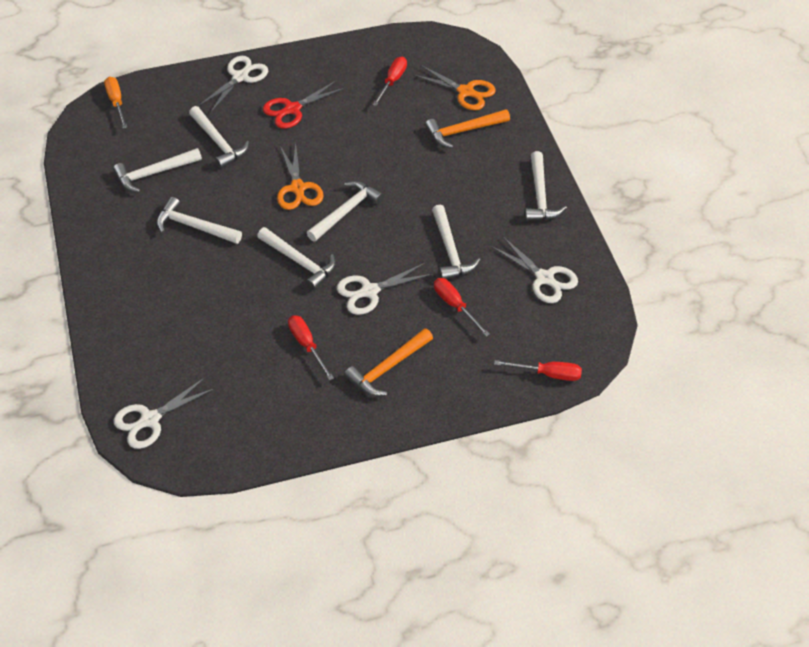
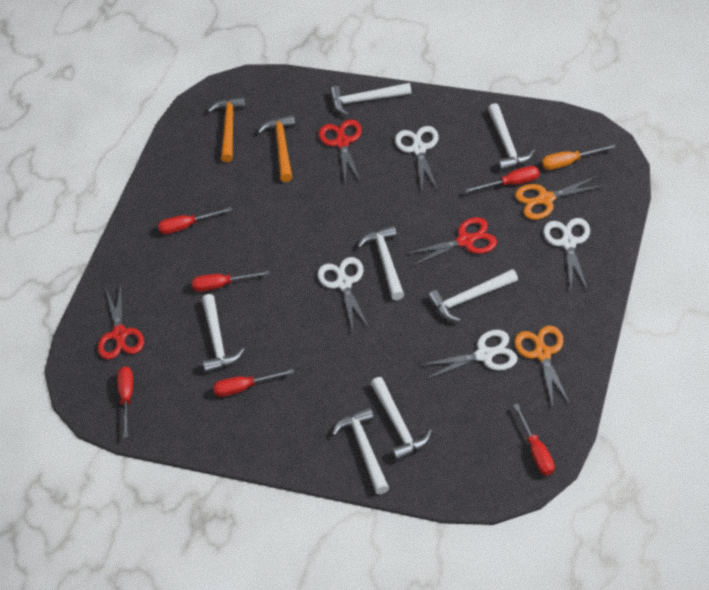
red scissors: [263,80,345,129] = 1 -> [98,285,144,360] [319,119,362,184] [405,217,497,267] = 3
red screwdriver: [288,315,334,381] [373,57,407,106] [434,278,490,337] [494,360,582,381] = 4 -> [117,366,133,438] [158,207,232,234] [192,271,269,292] [213,369,294,397] [465,166,539,193] [513,403,555,475] = 6

